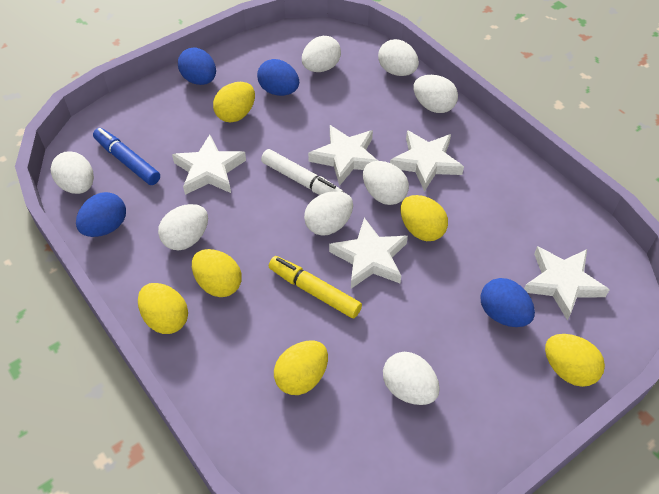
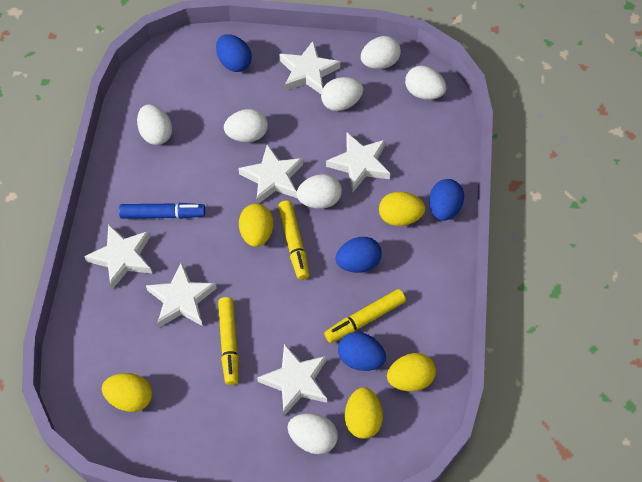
white egg: [51,151,94,194] [158,204,208,250] [302,36,341,72] [304,191,353,236] [363,161,409,205] [378,39,419,76] [383,352,440,405] [414,75,458,113] = 8 -> [137,104,172,145] [224,109,268,142] [287,413,338,454] [296,174,342,209] [321,77,363,111] [361,36,401,69] [405,65,446,100] = 7
white marker: [261,149,343,195] = 1 -> none = 0
white star: [172,135,246,195] [308,125,378,186] [329,218,408,289] [390,130,464,192] [524,246,610,320] = 5 -> [84,224,152,289] [146,262,217,327] [238,144,303,204] [257,344,327,416] [279,41,340,94] [326,133,390,192] = 6
yellow egg: [138,283,188,334] [192,249,242,297] [213,82,255,123] [274,341,328,395] [400,195,448,241] [545,334,605,387] = 6 -> [102,373,152,412] [239,204,273,247] [345,387,383,439] [379,192,425,226] [387,353,436,392] = 5
yellow marker: [269,256,362,318] = 1 -> [218,297,239,385] [278,200,309,280] [324,289,406,343] = 3

